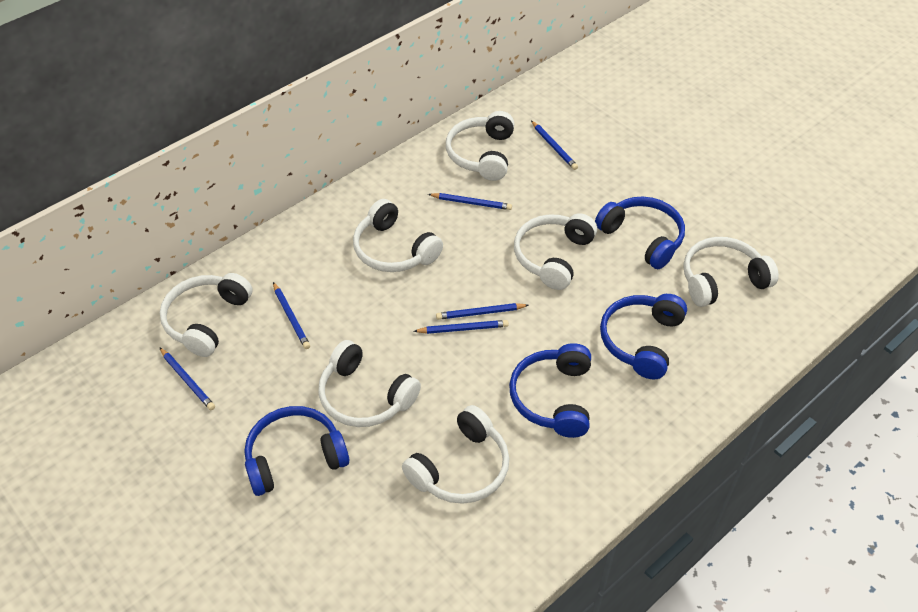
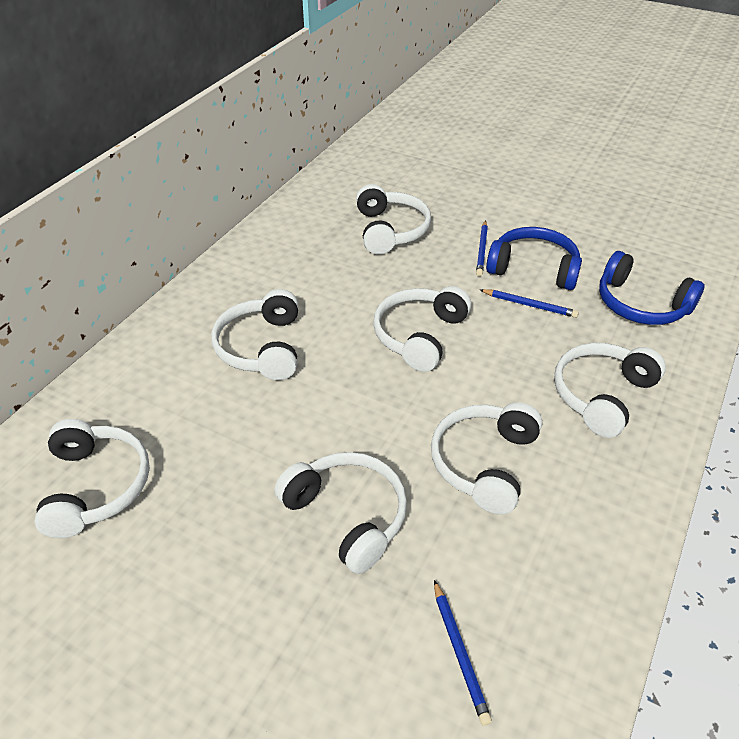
blue headphones: [244,406,349,496] [509,343,591,438] [595,197,685,269] [600,294,687,380] = 4 -> [486,227,582,290] [599,251,705,325] = 2
blue pencil: [159,347,215,410] [273,282,310,349] [413,320,509,334] [428,193,512,210] [436,303,529,320] [531,121,578,170] = 6 -> [434,580,492,726] [476,220,488,276] [480,289,579,318] = 3

